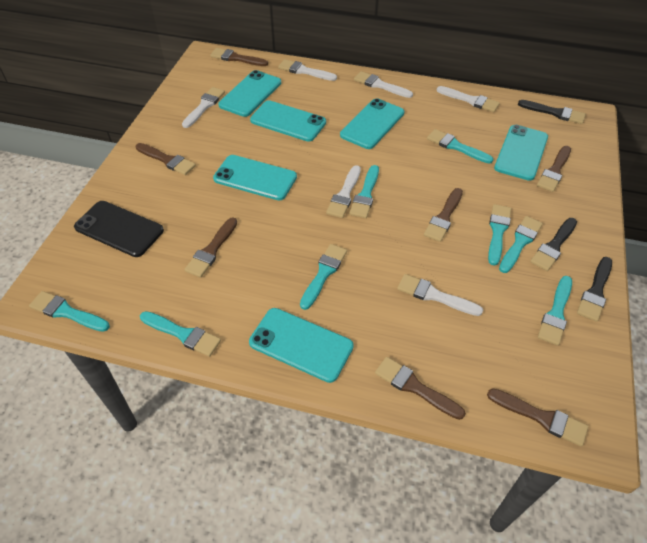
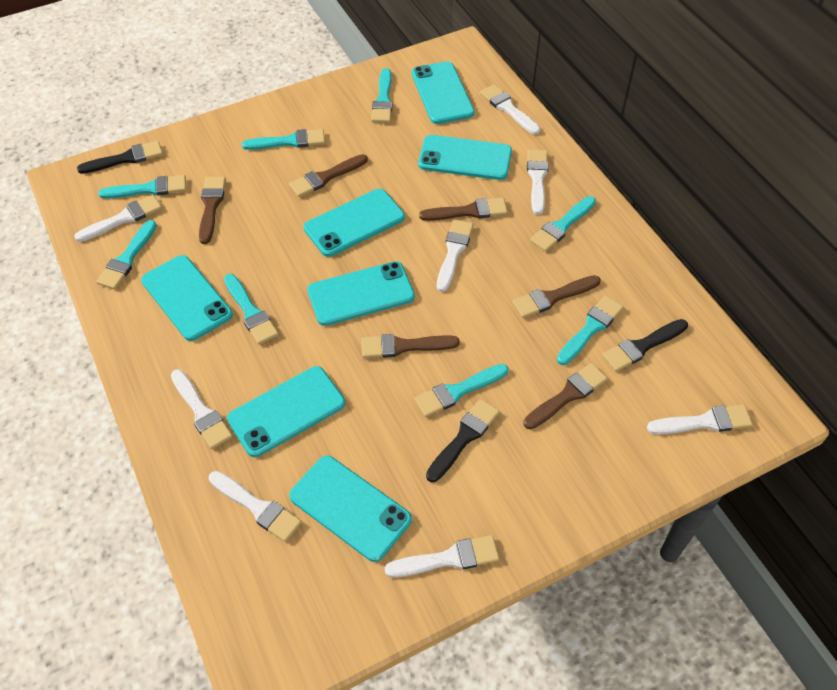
black phone: [74,201,164,257] = 1 -> none = 0
brown brush: [136,143,196,175] [184,218,237,277] [210,48,268,66] [375,357,466,420] [424,188,463,242] [487,388,588,447] [537,146,571,192] = 7 -> [199,177,226,244] [289,154,368,197] [361,334,460,358] [419,198,508,221] [512,275,601,318] [524,363,608,429] = 6
turquoise phone: [213,155,297,200] [218,70,281,117] [249,308,354,383] [250,100,326,142] [340,98,404,149] [494,125,548,181] = 6 -> [141,255,233,341] [227,366,345,457] [289,456,412,562] [304,189,405,257] [307,261,415,326] [412,61,474,124] [418,135,512,180] = 7
white brush: [182,87,225,128] [278,59,337,81] [326,165,361,218] [354,71,413,98] [397,274,483,316] [437,86,500,112] = 6 -> [74,195,162,242] [171,369,233,449] [209,471,302,542] [385,535,499,577] [437,220,474,292] [480,84,540,135] [527,150,549,215] [647,404,753,434] = 8

